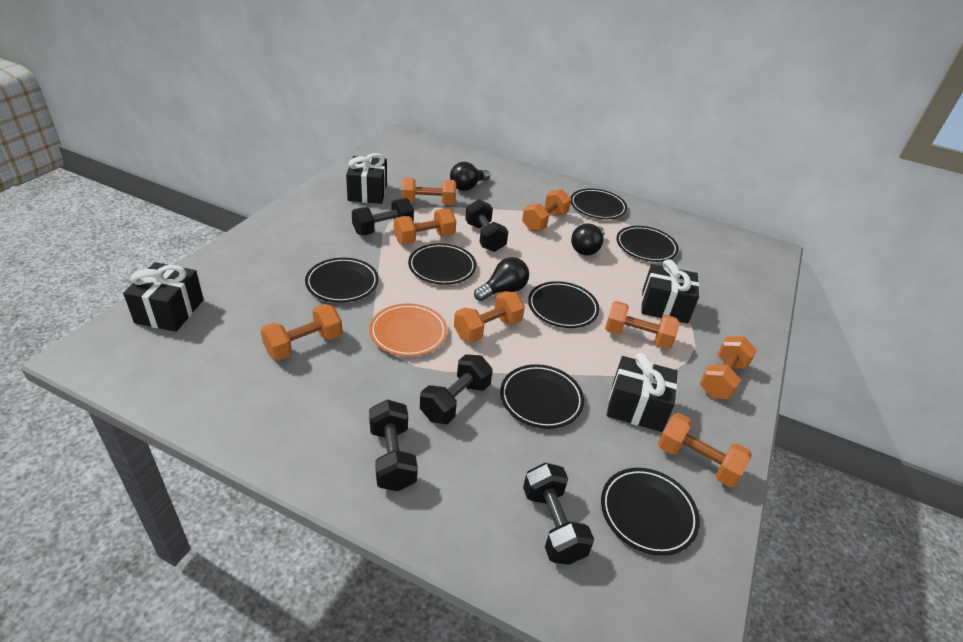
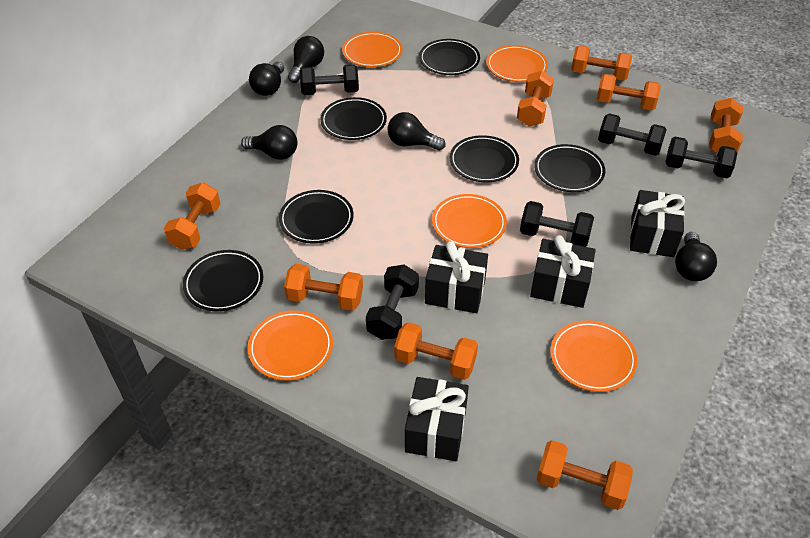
black light bulb: [450,162,490,191] [474,257,529,301] [571,223,605,255] = 3 -> [241,125,297,160] [249,62,284,96] [288,36,324,83] [388,112,446,151] [675,232,717,281] = 5
black plate: [305,258,379,302] [408,243,476,285] [500,364,584,429] [528,281,600,328] [571,188,627,219] [601,468,700,556] [616,226,679,262] = 7 -> [183,250,263,311] [279,190,353,244] [320,97,387,140] [419,39,480,75] [450,135,519,182] [534,144,605,192] = 6
orange plate: [369,303,447,356] = 1 -> [248,311,333,381] [342,32,403,67] [432,194,507,248] [486,45,548,82] [550,320,638,392] = 5

